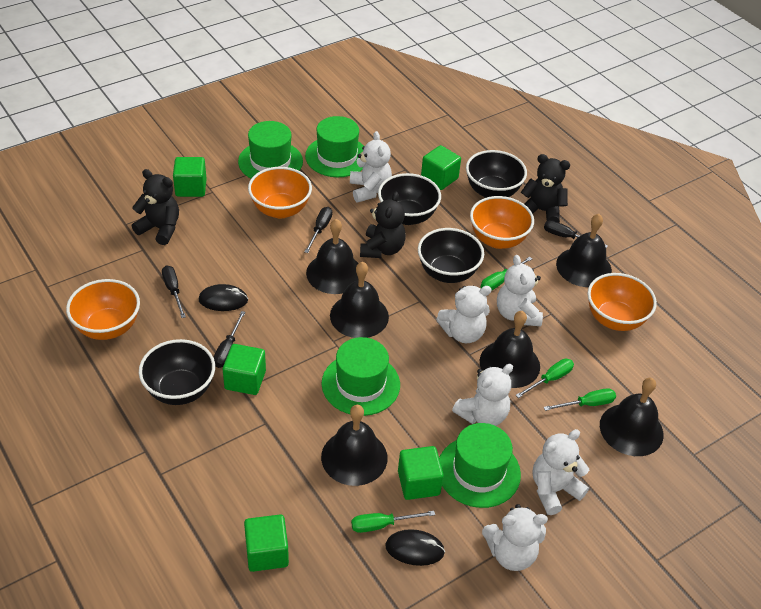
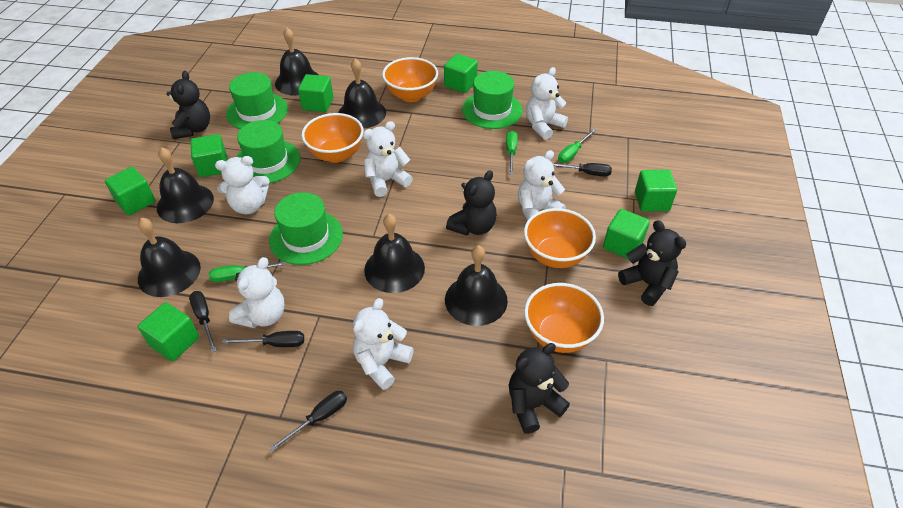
black bowl: [139,339,215,405] [378,173,441,225] [418,228,484,283] [466,150,527,198] = 4 -> none = 0
black mouse: [199,284,248,311] [385,529,445,566] = 2 -> none = 0
black teddy bear: [132,169,179,245] [360,192,406,258] [521,154,570,222] = 3 -> [167,71,210,139] [446,170,497,236] [509,343,570,434] [618,220,686,306] = 4
green cube: [173,157,207,197] [223,344,266,395] [244,514,289,572] [398,446,444,500] [421,145,461,190] = 5 -> [105,167,155,215] [138,302,199,361] [191,134,228,177] [298,74,333,112] [444,54,478,93] [603,209,650,259] [635,170,677,212] = 7
green screwdriver: [351,511,435,533] [481,257,532,291] [515,359,574,398] [544,388,616,411] = 4 -> [209,261,285,282] [506,131,518,175] [558,129,596,163] = 3

